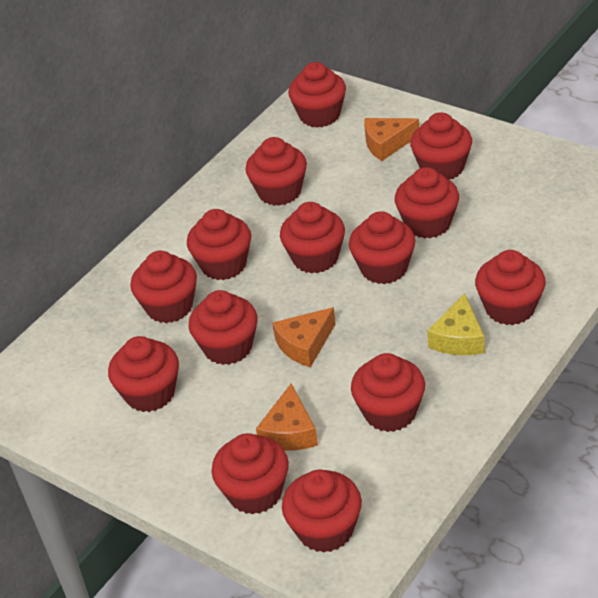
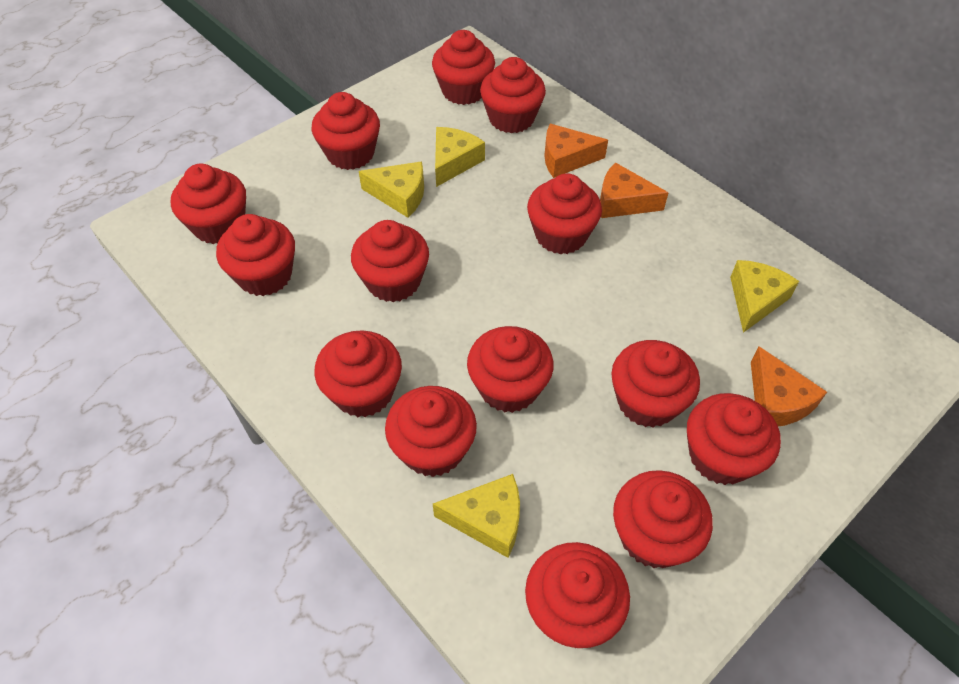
yellow cheese: [427,293,485,355] = 1 -> [359,161,424,218] [433,474,520,558] [435,127,485,187] [730,260,799,333] = 4

